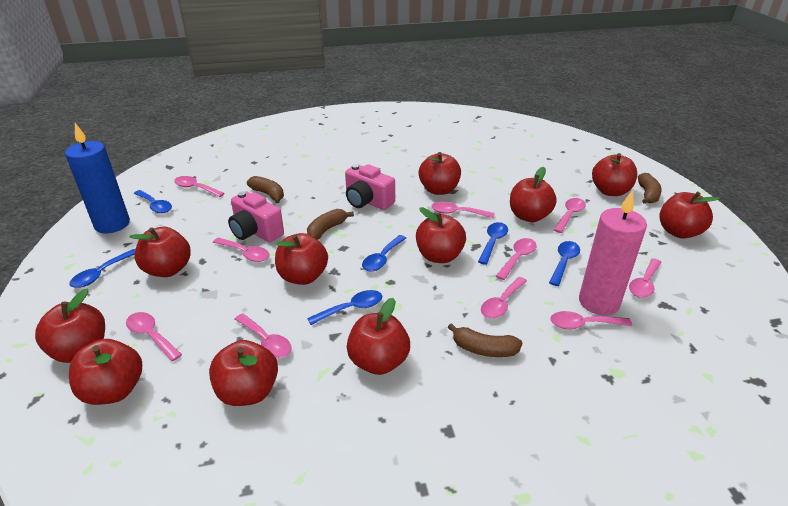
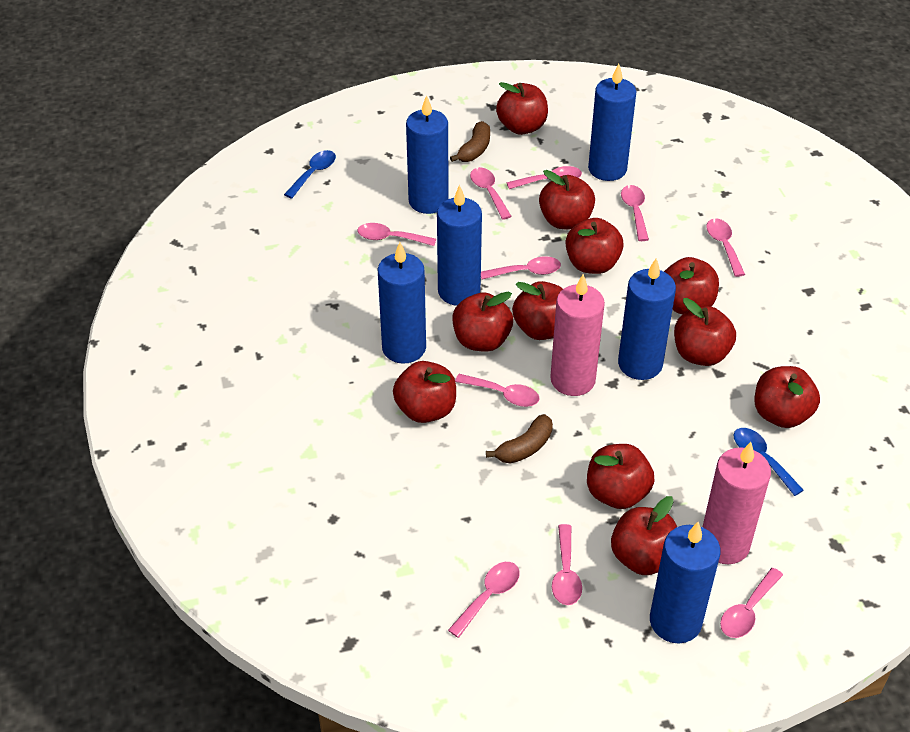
blue candle: [65,123,130,233] = 1 -> [377,242,426,364] [406,95,449,214] [437,185,482,306] [588,64,636,181] [618,258,676,380] [650,522,720,644] = 6
blue spoon: [69,249,135,288] [133,190,172,213] [307,290,382,325] [362,235,406,272] [478,222,508,265] [549,241,580,286] = 6 -> [284,150,336,199] [733,428,804,496] = 2
brown banana: [247,176,284,203] [307,209,354,240] [448,323,522,357] [638,173,662,204] = 4 -> [450,121,490,162] [486,414,553,464] = 2
pink camera: [228,191,284,242] [345,164,395,210] = 2 -> none = 0
pink candle: [579,190,647,315] = 1 -> [550,274,605,396] [703,442,771,564] = 2

